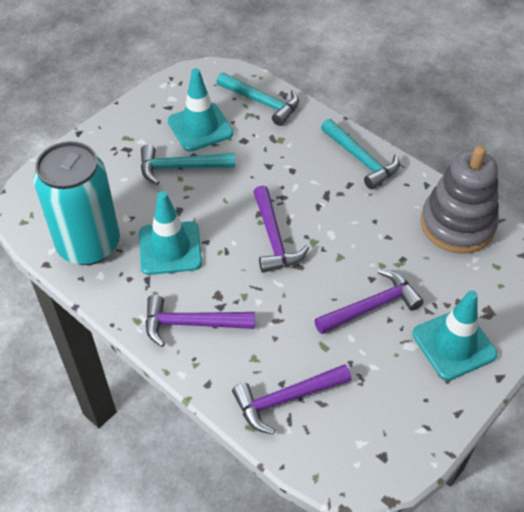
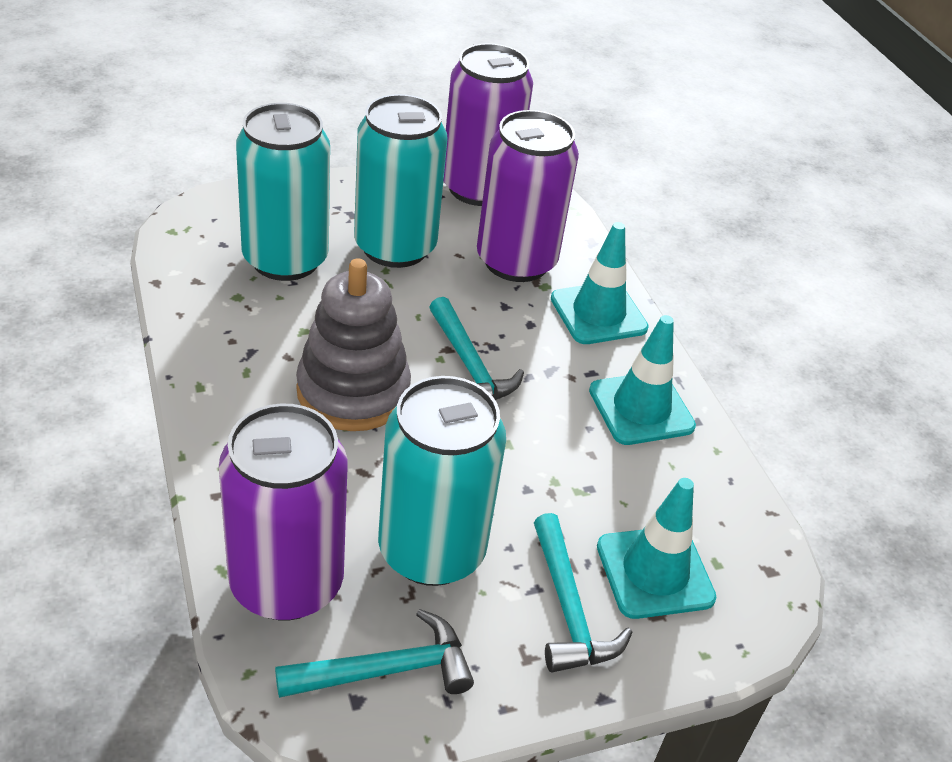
purple can: none = 0 -> [219,404,348,620] [444,43,533,206] [477,110,579,282] = 3
purple hammer: [145,295,255,347] [232,364,351,435] [254,186,309,273] [314,269,424,334] = 4 -> none = 0
turquoise can: [34,141,120,265] = 1 -> [236,103,330,281] [354,94,448,268] [378,376,506,586] = 3

